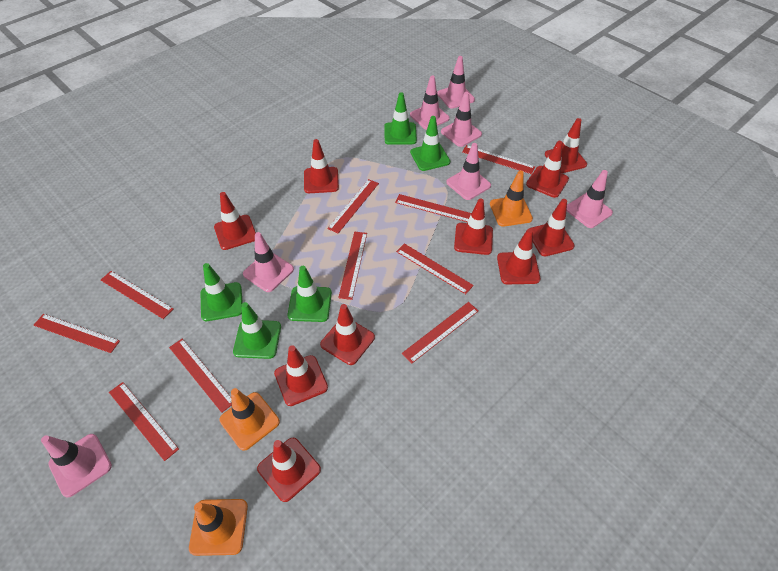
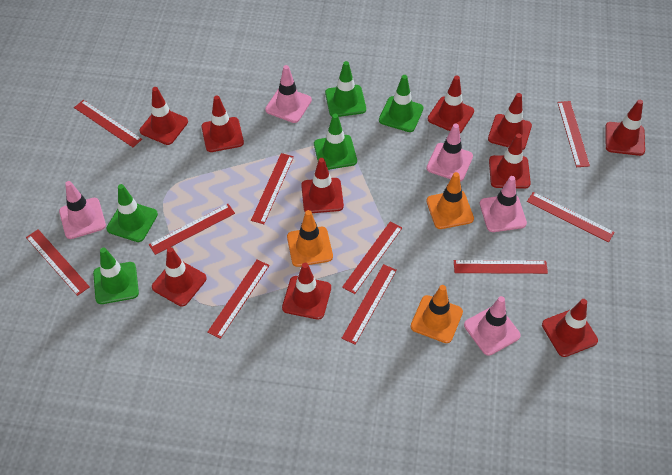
pink traffic cone: [41,434,112,497] [243,232,294,292] [410,75,450,130] [437,56,475,109] [441,92,482,147] [446,143,491,200] [566,170,613,228] = 7 -> [59,181,106,239] [265,65,312,123] [426,123,473,181] [464,296,521,356] [480,176,527,232] = 5

